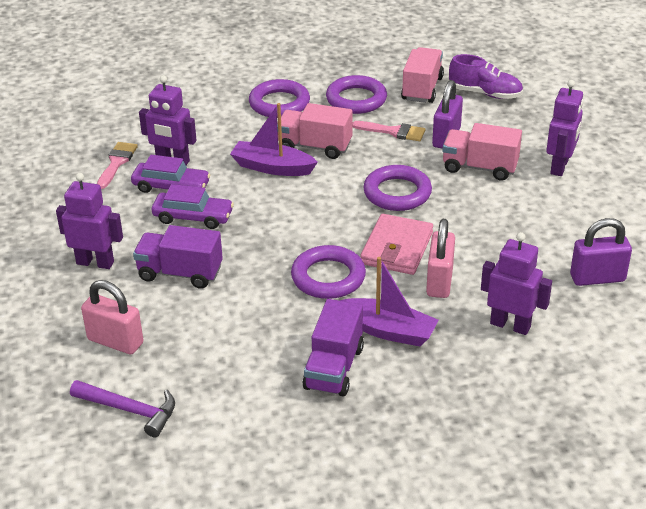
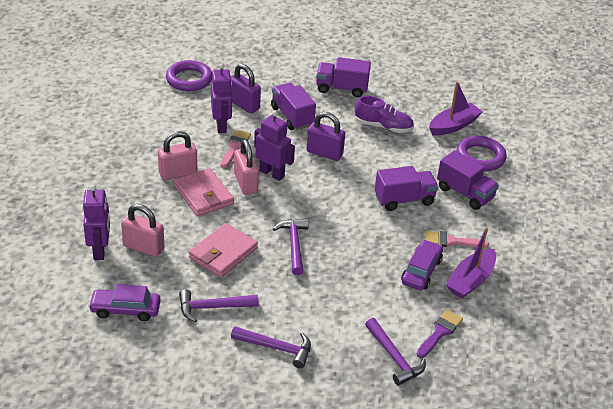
pink padlock: [81,280,143,354] [426,219,455,298] = 2 -> [121,204,164,257] [158,131,197,180] [234,140,259,195] = 3
pink truck: [277,103,352,159] [401,47,444,103] [442,123,522,181] = 3 -> none = 0
pink wallet: [360,214,433,275] = 1 -> [174,168,234,216] [189,223,258,277] = 2
purple brush: none = 0 -> [417,310,463,358] = 1
purple hammer: [70,380,175,437] = 1 -> [179,289,259,322] [231,326,311,368] [273,219,309,275] [365,318,426,386] = 4
purple ring: [249,79,310,118] [291,245,366,299] [326,75,387,114] [363,165,432,211] = 4 -> [166,60,212,91] [456,136,507,171] = 2
purple robot: [56,173,123,269] [139,75,197,165] [481,232,552,335] [546,80,583,176] = 4 -> [83,185,110,260] [211,63,232,133] [254,111,295,181] = 3
purple truck: [133,225,223,289] [302,299,364,397] = 2 -> [271,83,316,130] [316,57,371,97] [375,166,439,211] [437,150,499,210] = 4

